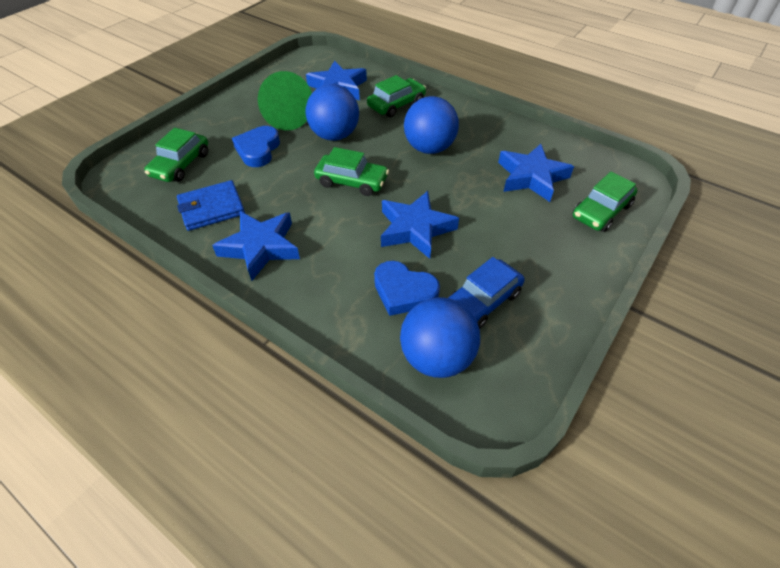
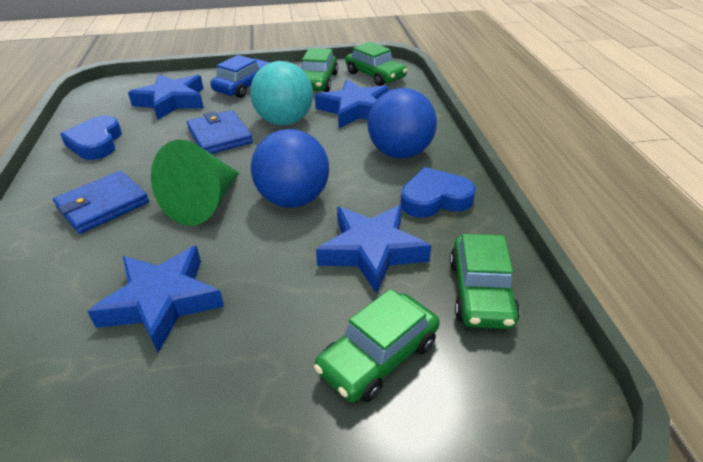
blue ball: [306,84,359,141] [400,297,480,378] [404,96,459,154] = 3 -> [251,129,329,208] [368,88,437,158] = 2
blue wallet: [177,180,245,231] = 1 -> [53,171,149,234] [187,110,253,154] = 2
turquoise ball: none = 0 -> [250,61,313,125] = 1

